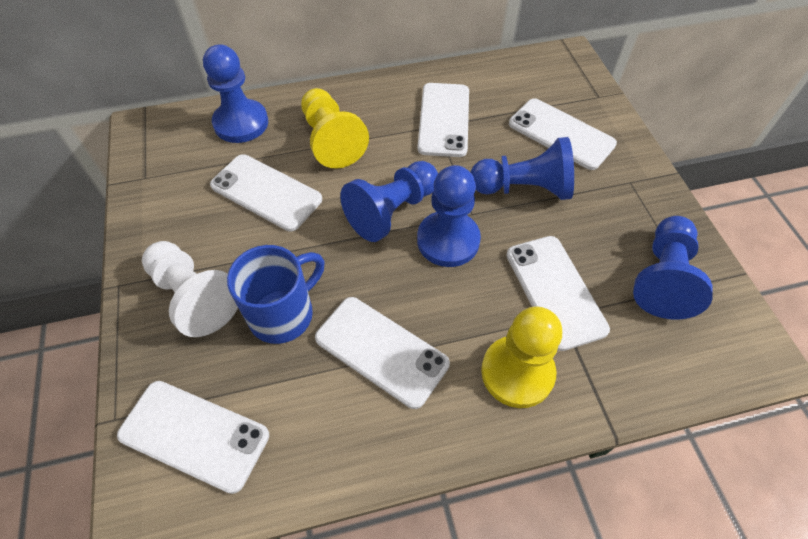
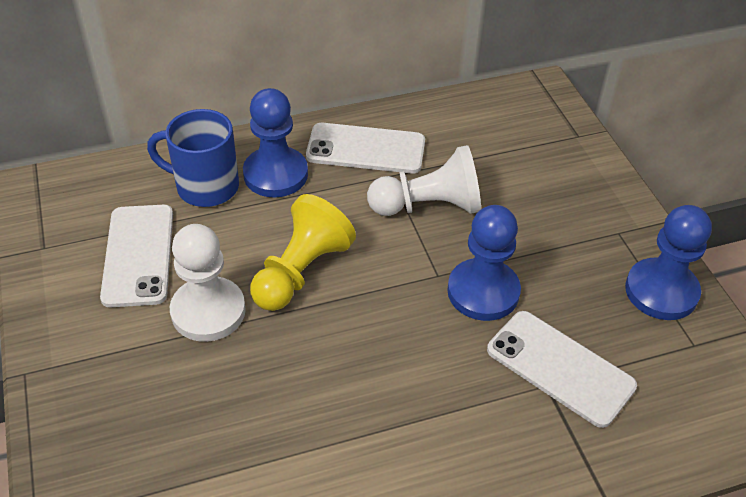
blue pawn: [203,44,268,143] [340,161,438,242] [417,165,481,267] [471,137,574,200] [633,216,713,320] = 5 -> [243,88,308,198] [447,205,521,321] [625,205,712,320] = 3
white pawn: [142,241,238,337] = 1 -> [170,224,246,342] [367,145,481,216] = 2
white phone: [117,381,269,494] [210,154,322,231] [315,297,450,409] [418,83,469,157] [506,236,610,351] [509,98,617,170] = 6 -> [100,205,173,307] [306,123,425,174] [487,311,637,428] = 3
yellow pawn: [301,88,369,169] [481,306,562,408] = 2 -> [250,194,356,311] = 1

